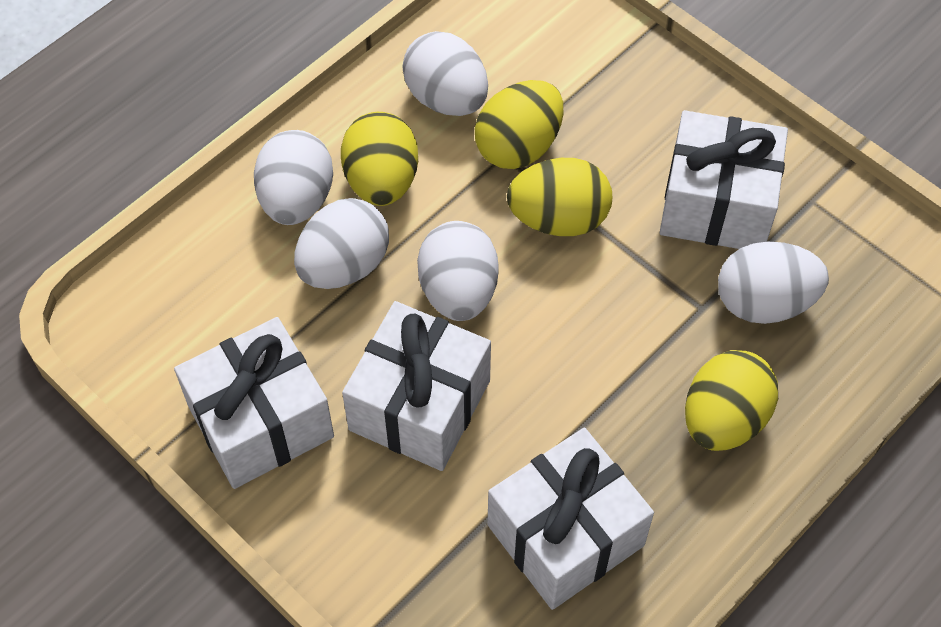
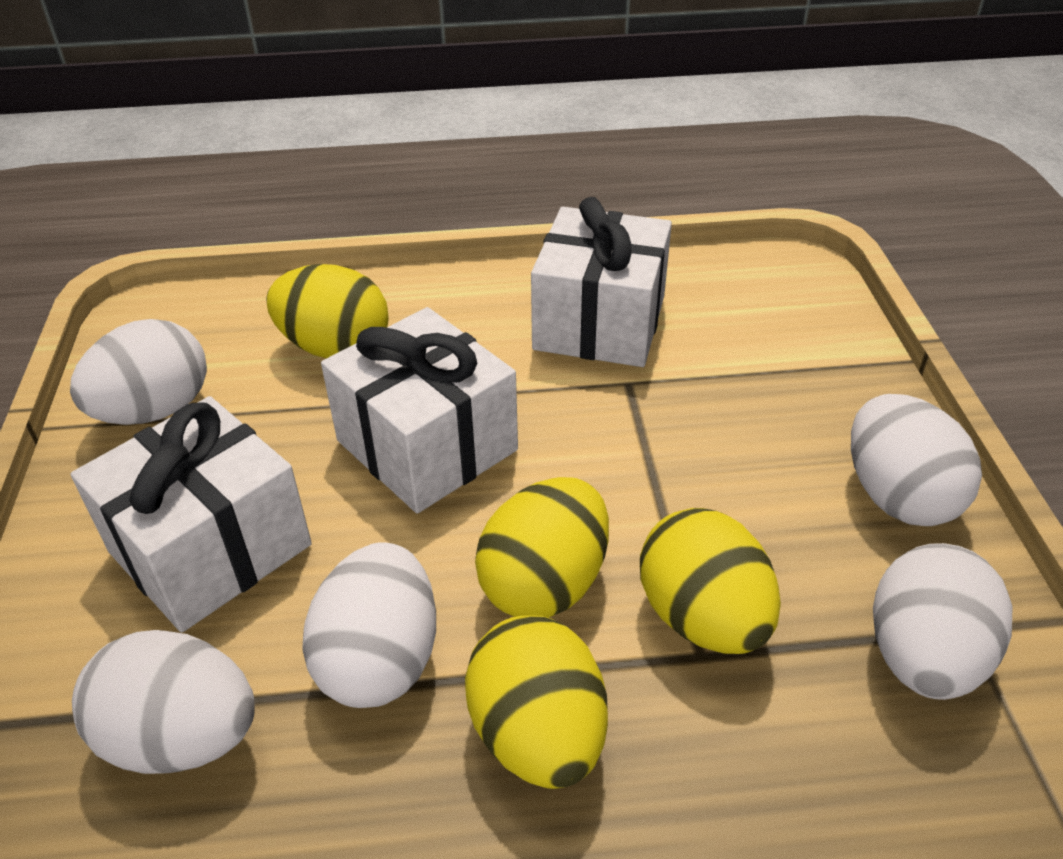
white gift: [174,317,334,489] [342,301,491,471] [487,428,654,610] [660,110,788,249] = 4 -> [71,396,312,632] [321,307,518,514] [531,197,672,367] = 3

